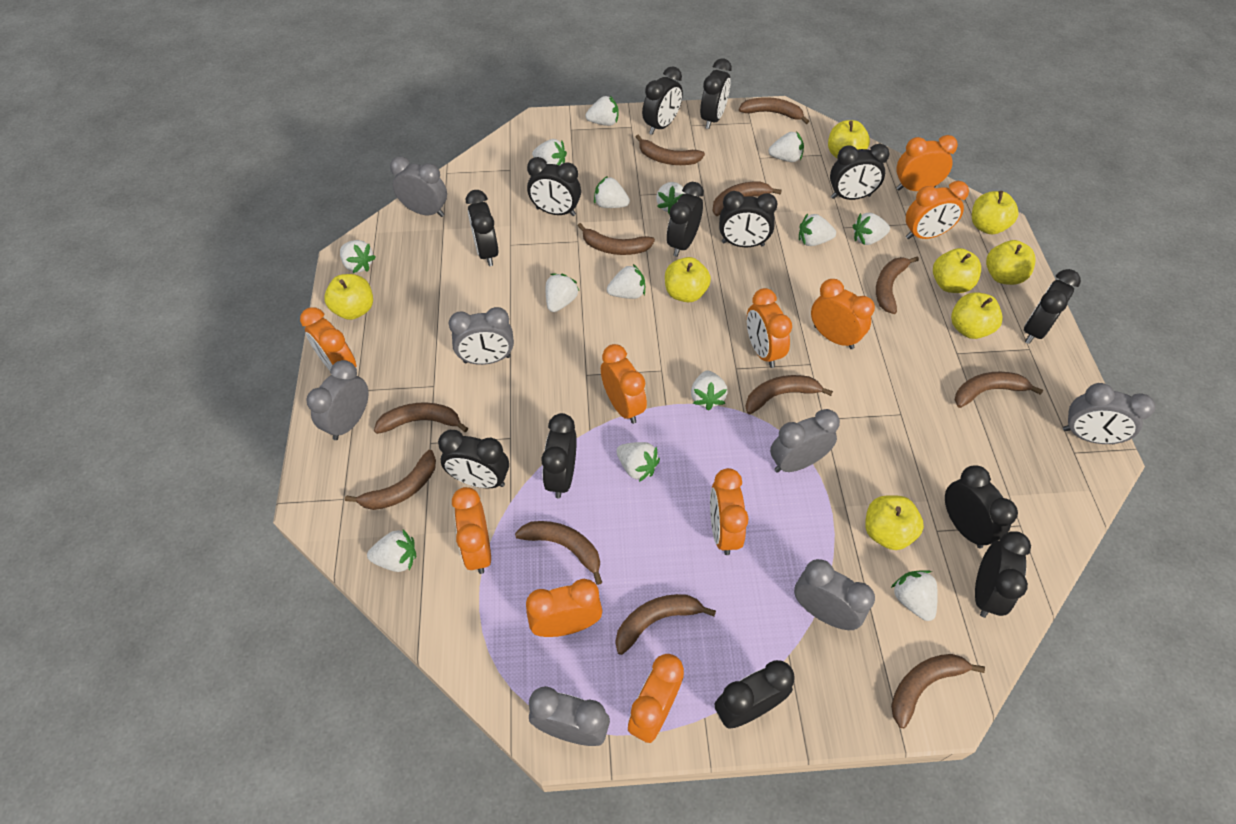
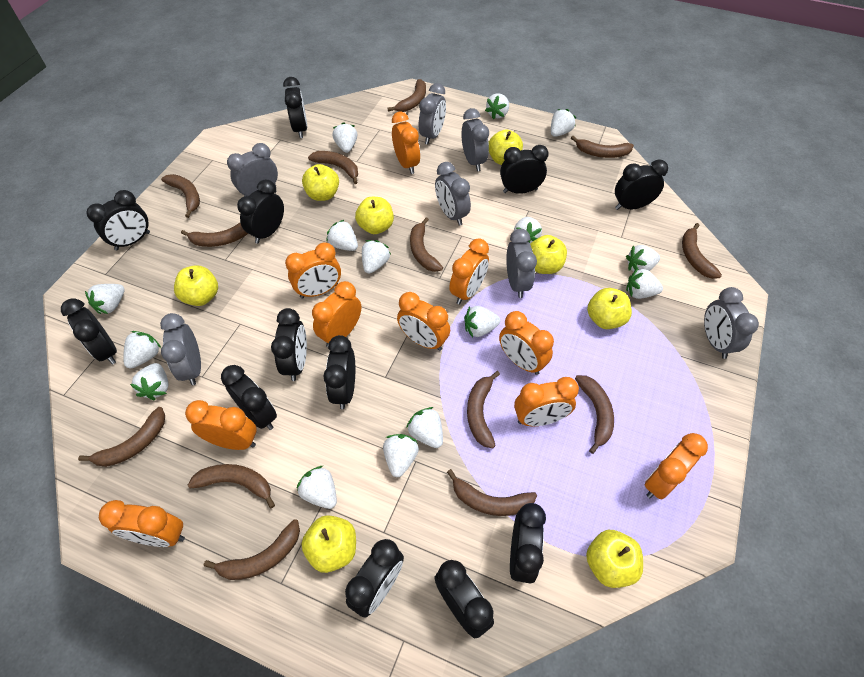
black clock: [438,430,509,488] [466,190,499,266] [527,157,581,216] [541,413,577,499] [642,66,683,135] [667,182,704,257] [700,58,732,129] [715,660,794,729] [719,191,778,247] [830,144,889,200] [945,465,1018,548] [975,531,1031,618] [1024,269,1081,344] = 13 -> [61,299,117,364] [87,190,150,250] [221,365,277,430] [237,179,284,244] [271,308,307,381] [283,77,307,138] [323,335,355,409] [345,539,404,618] [434,560,494,639] [500,145,549,194] [510,503,546,583] [615,159,668,210] = 12
brown banana: [345,450,436,510] [374,402,468,434] [515,521,602,585] [578,223,655,255] [615,594,716,655] [636,134,705,165] [712,181,782,216] [739,97,809,124] [745,375,833,414] [876,256,919,314] [891,654,985,728] [955,372,1043,408] = 12 -> [78,407,165,467] [161,174,200,218] [181,223,248,247] [188,464,275,508] [204,519,300,580] [308,151,358,184] [387,79,426,112] [410,217,443,272] [447,469,537,516] [467,371,500,448] [571,136,634,158] [575,375,614,454] [682,223,722,279] = 13
white strawberry: [340,240,376,273] [367,529,416,572] [532,139,567,166] [546,273,579,312] [585,96,618,126] [594,176,630,208] [607,264,645,299] [617,442,660,482] [656,182,685,214] [691,370,728,411] [768,131,804,162] [799,213,836,246] [853,213,890,245] [891,570,938,621] = 14 -> [85,284,125,314] [123,331,161,369] [130,363,169,401] [297,466,337,509] [326,220,358,251] [333,122,357,153] [362,240,391,274] [383,434,419,477] [406,407,443,448] [464,306,500,337] [485,93,509,120] [514,217,542,244] [551,109,576,137] [626,245,660,272] [626,268,663,299] = 15

